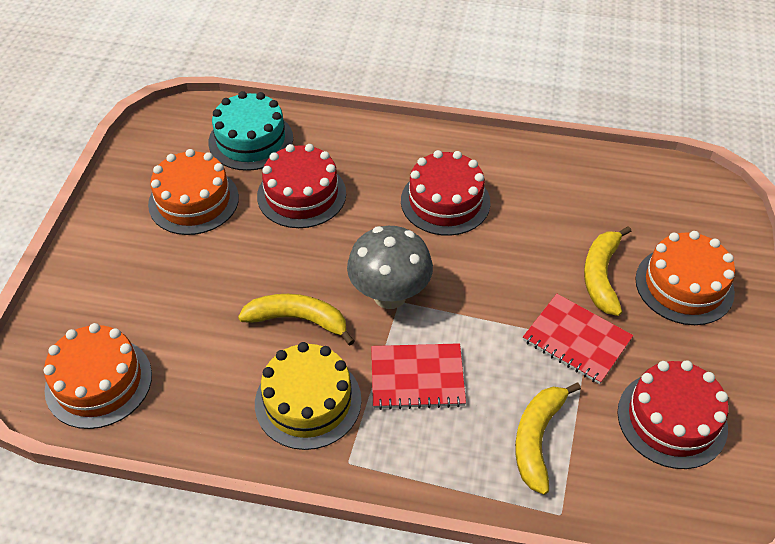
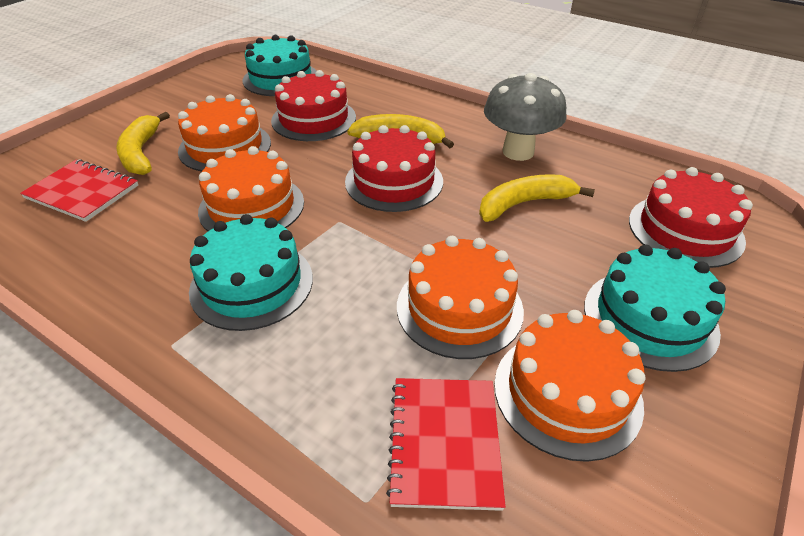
orange cake: [44,323,152,429] [148,149,239,235] [635,231,735,325] = 3 -> [178,94,271,172] [198,146,304,231] [397,236,524,359] [494,310,646,462] = 4
turquoise cake: [208,91,293,171] = 1 -> [189,214,313,331] [243,35,316,96] [584,245,726,372] = 3
yellow cake: [255,342,361,450] = 1 -> none = 0

